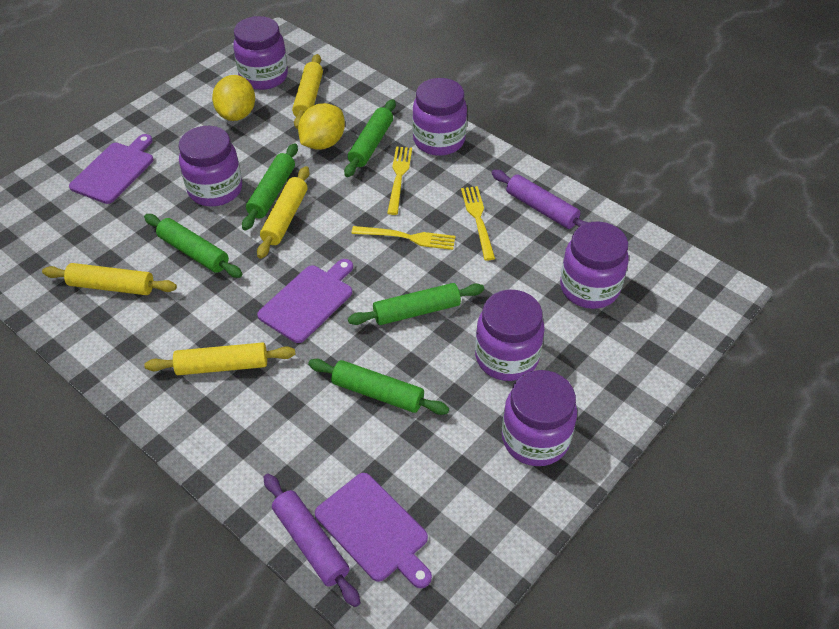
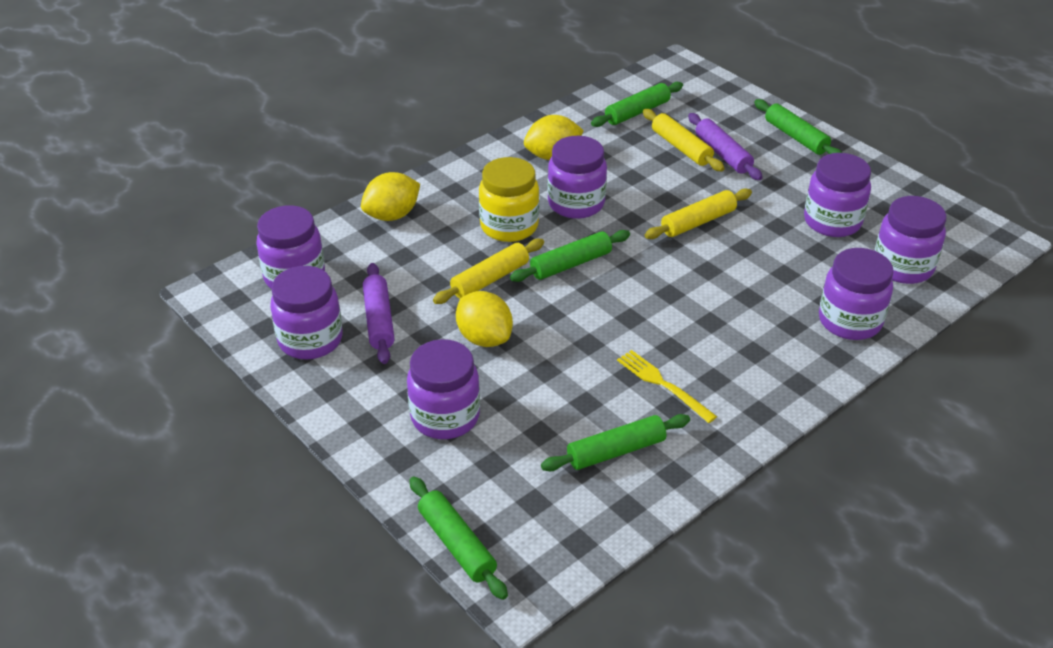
purple cutting board: [69,134,153,204] [257,259,353,343] [315,473,432,588] = 3 -> none = 0
purple jar: [179,126,242,206] [233,16,288,90] [412,78,467,156] [475,289,544,381] [502,370,577,466] [560,222,629,309] = 6 -> [256,205,325,288] [270,266,343,359] [407,339,480,439] [547,136,607,219] [804,153,871,237] [819,248,893,340] [875,196,947,284] = 7
yellow fork: [351,226,456,250] [387,147,412,215] [461,186,495,261] = 3 -> [617,350,717,423] = 1
yellow jar: none = 0 -> [479,157,539,242] = 1
yellow lemon: [212,75,255,121] [298,103,345,150] = 2 -> [361,172,420,221] [456,291,513,347] [524,115,584,160] = 3
yellow rolling pin: [42,263,177,295] [144,342,295,375] [257,166,310,259] [292,54,323,129] = 4 -> [433,239,544,304] [643,109,725,171] [645,188,752,239] = 3

